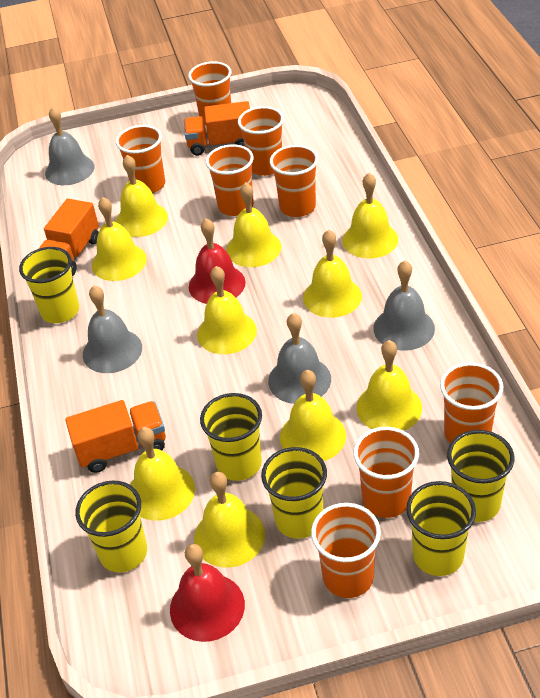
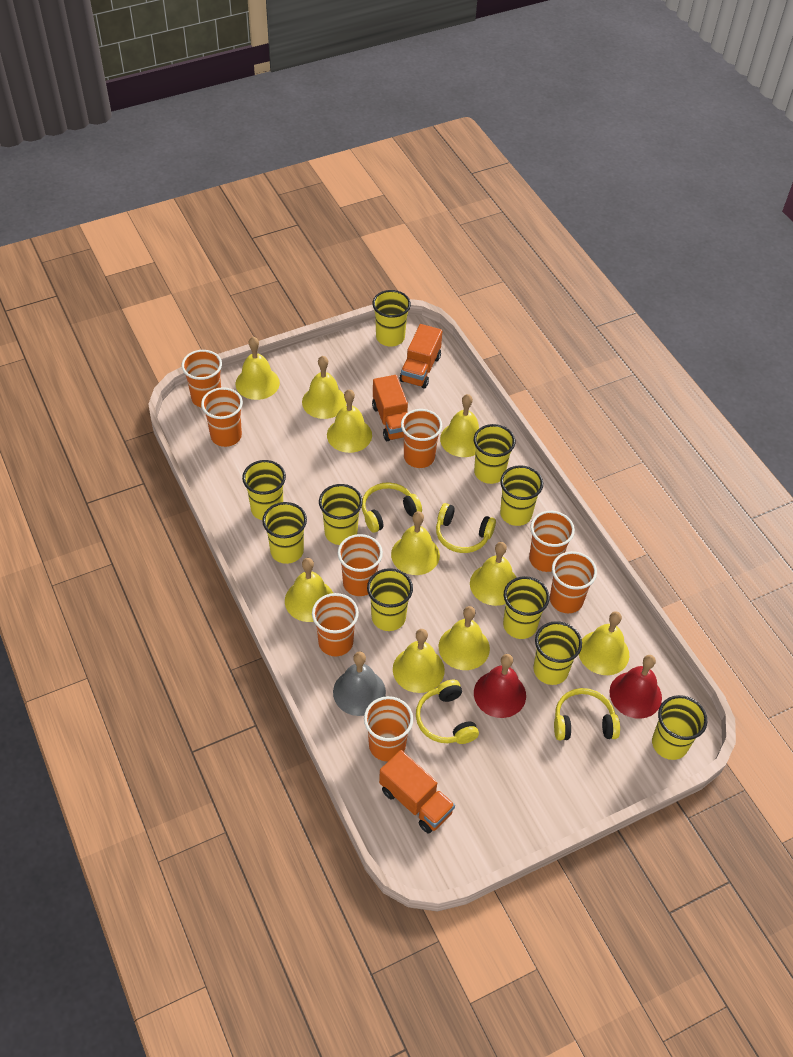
grey bell: [45,107,95,185] [83,285,142,373] [268,313,331,404] [373,261,435,351] = 4 -> [333,652,386,716] = 1
yellow cup: [19,247,79,323] [75,481,147,572] [200,393,262,481] [261,447,327,539] [406,481,476,576] [447,430,514,522] = 6 -> [242,460,286,520] [262,502,307,564] [319,484,363,545] [367,568,413,631] [372,290,411,347] [474,424,515,484] [500,465,543,526] [503,576,550,639] [533,621,582,685] [652,695,707,760] = 10
yellow headphones: none = 0 -> [362,482,422,533] [416,679,479,744] [436,503,496,553] [554,688,620,740] = 4

